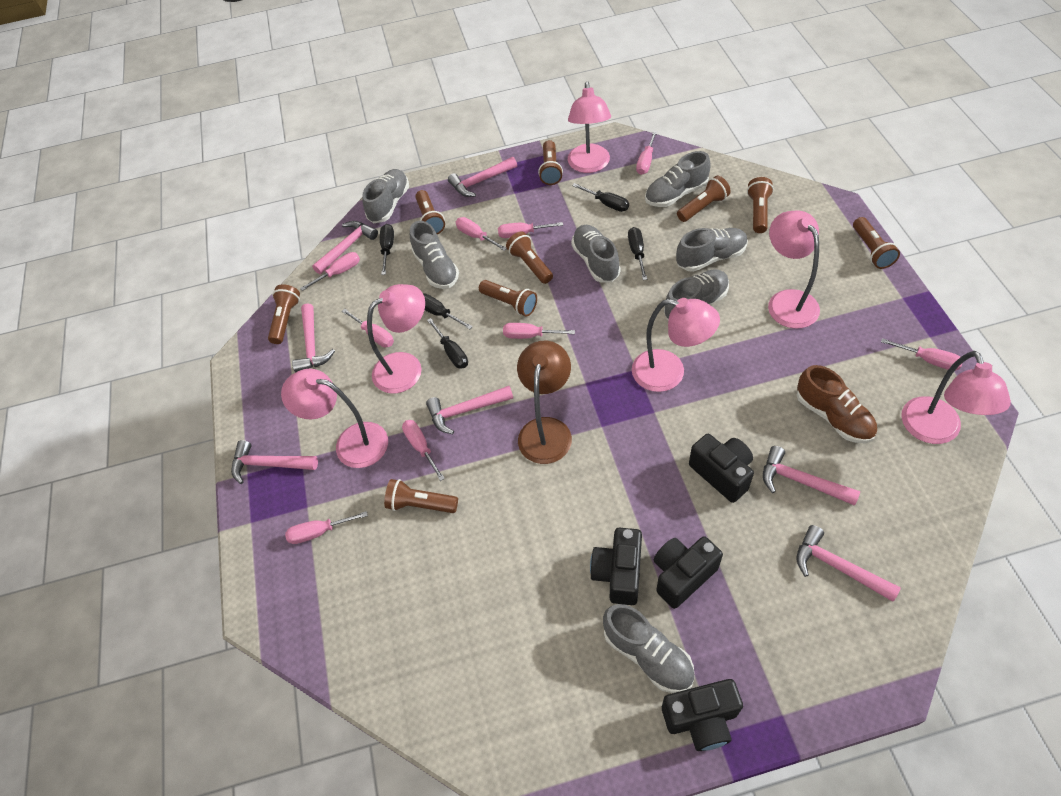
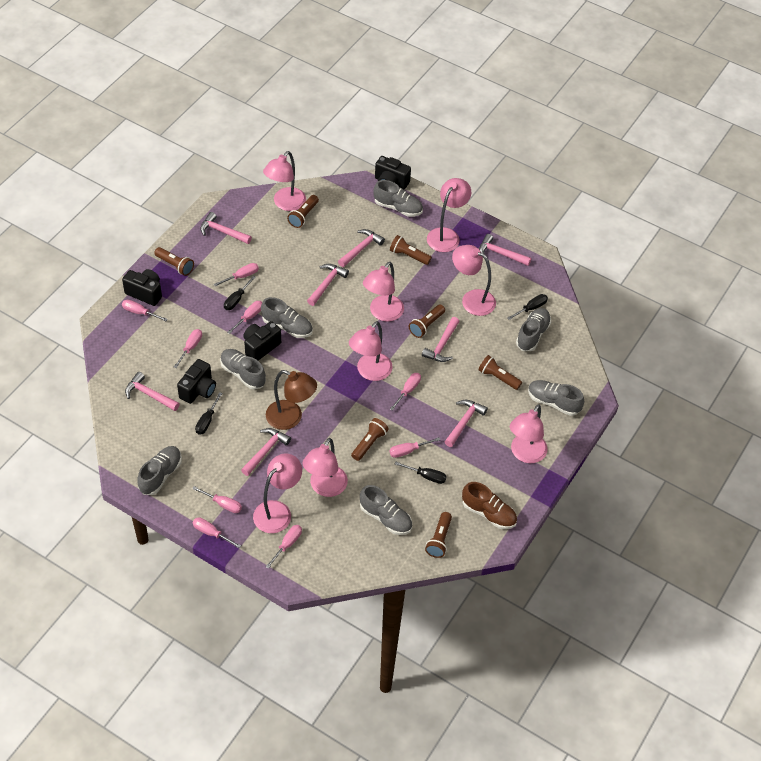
black screwdriver: [380,224,394,275] [423,293,473,329] [427,318,468,369] [572,183,629,212] [628,227,647,280] = 5 -> [195,392,223,435] [224,276,256,310] [395,462,447,484] [508,294,548,320] = 4
brown flashlight: [268,284,300,344] [384,479,458,513] [415,190,445,234] [479,280,537,316] [506,232,553,284] [538,140,563,185] [677,176,731,222] [747,177,774,233] [853,217,900,269] = 9 -> [154,247,194,276] [287,195,319,228] [351,418,389,461] [390,235,432,265] [409,305,445,338] [425,512,452,558] [478,355,522,390] = 7
pink hammer: [231,440,318,484] [292,303,335,372] [312,221,378,274] [426,386,513,434] [448,157,517,197] [763,446,860,506] [797,525,901,602] = 7 -> [125,372,180,411] [200,212,252,244] [241,428,291,476] [307,264,349,306] [338,229,385,267] [422,317,460,362] [445,400,488,447] [479,234,532,266] = 8
pink lamp: [281,369,388,468] [367,284,425,394] [568,81,611,173] [632,298,720,392] [768,211,820,329] [901,351,1011,444] = 6 -> [253,454,302,533] [263,151,306,211] [302,438,348,497] [349,321,393,381] [363,262,404,322] [427,178,471,252] [452,245,496,316] [510,404,548,463] = 8

